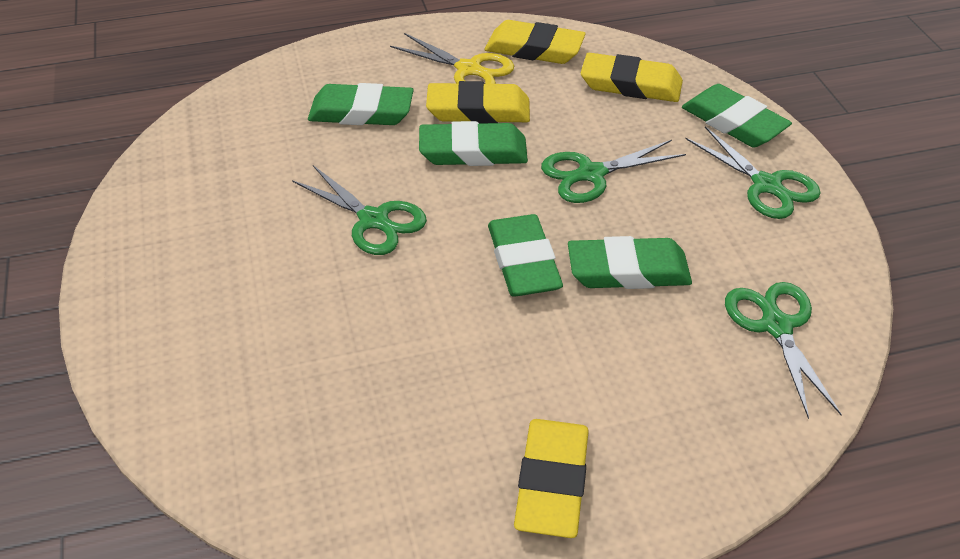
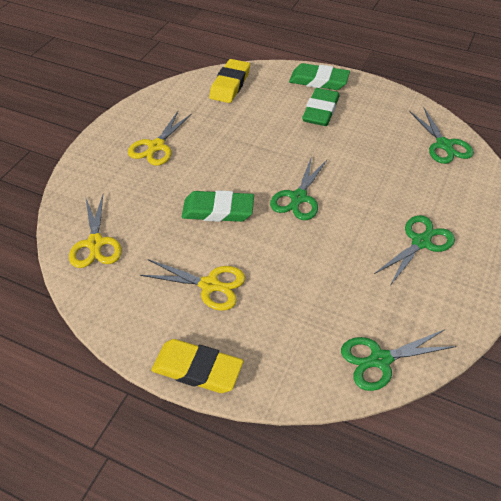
green eraser: [308,83,414,125] [419,121,528,166] [488,214,563,297] [568,236,692,289] [682,84,792,147] = 5 -> [182,190,254,222] [289,63,350,90] [302,88,340,126] = 3
yellow eraser: [426,81,530,123] [485,20,586,64] [514,419,589,538] [581,53,683,102] = 4 -> [151,339,243,393] [209,59,250,103] = 2
yellow scissors: [390,33,514,84] = 1 -> [69,195,122,268] [128,111,192,166] [140,259,245,311] = 3

